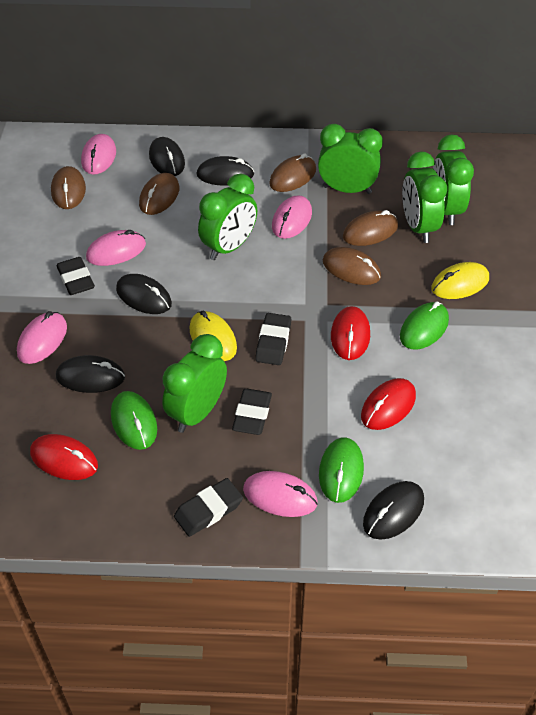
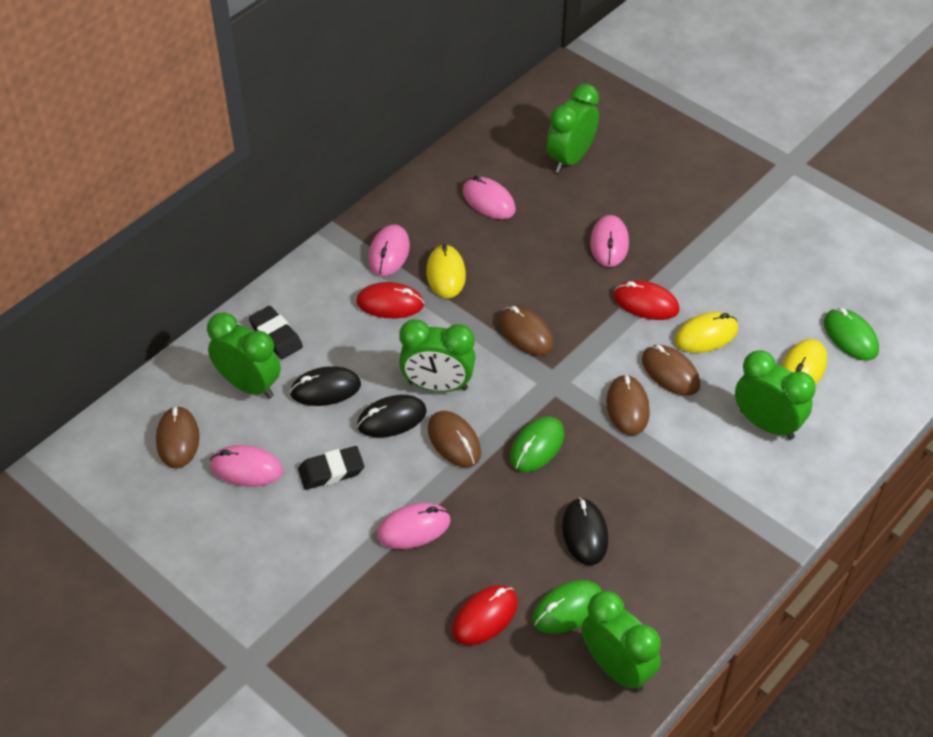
black eraser: [57,257,95,295] [174,478,243,537] [232,389,272,435] [255,313,291,365] = 4 -> [249,306,303,359] [298,446,364,490] = 2
black mouse: [56,355,125,393] [116,274,172,314] [149,137,185,176] [196,156,254,186] [363,481,424,540] = 5 -> [290,366,361,406] [357,395,427,438] [562,497,609,565] = 3
yellow mouse: [189,310,237,361] [431,262,489,299] = 2 -> [426,244,466,298] [675,312,738,353] [781,339,827,385] = 3

